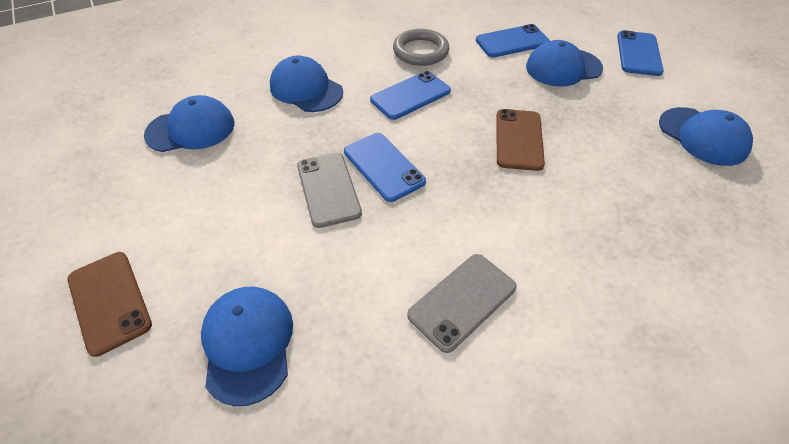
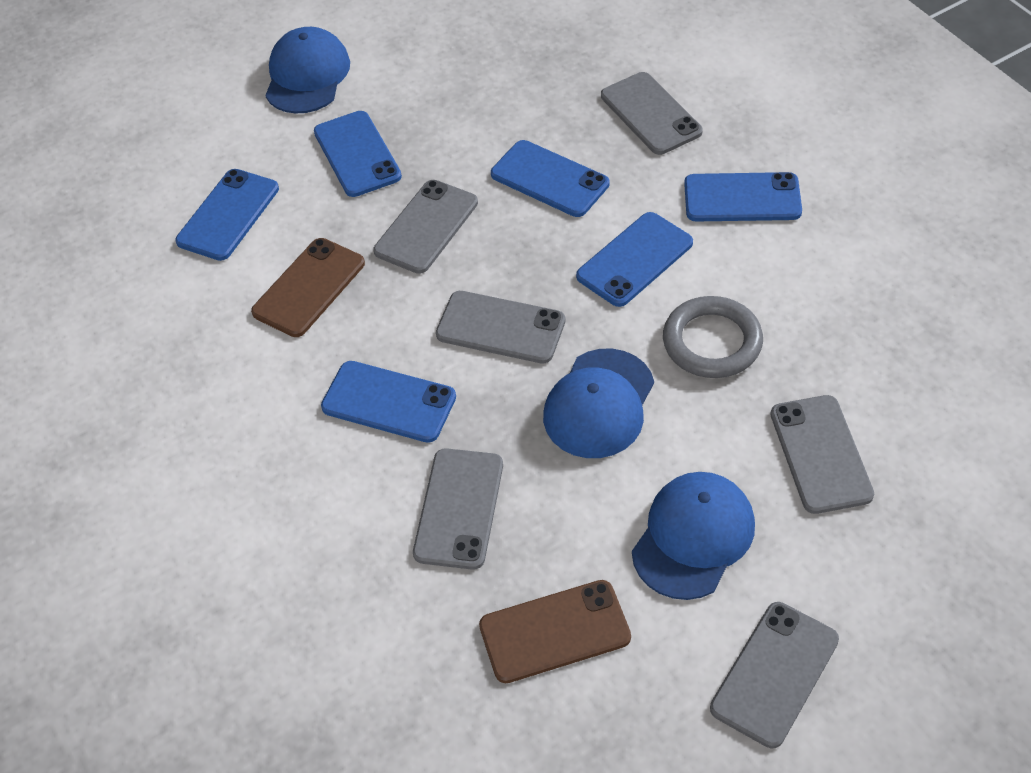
blue cap: [144,95,235,152] [201,287,293,406] [270,55,343,112] [526,40,603,87] [659,107,753,166] = 5 -> [265,27,350,114] [543,348,654,458] [632,472,755,600] = 3
blue phone: [344,133,426,202] [370,71,451,120] [476,24,550,58] [617,30,664,76] = 4 -> [175,169,279,261] [314,111,402,197] [321,361,456,443] [491,140,609,217] [576,212,693,307] [684,172,802,221] = 6
grey phone: [297,153,362,228] [407,254,517,353] = 2 -> [373,180,478,274] [413,448,503,570] [436,291,565,364] [601,72,703,155] [710,602,839,748] [771,395,874,514] = 6

